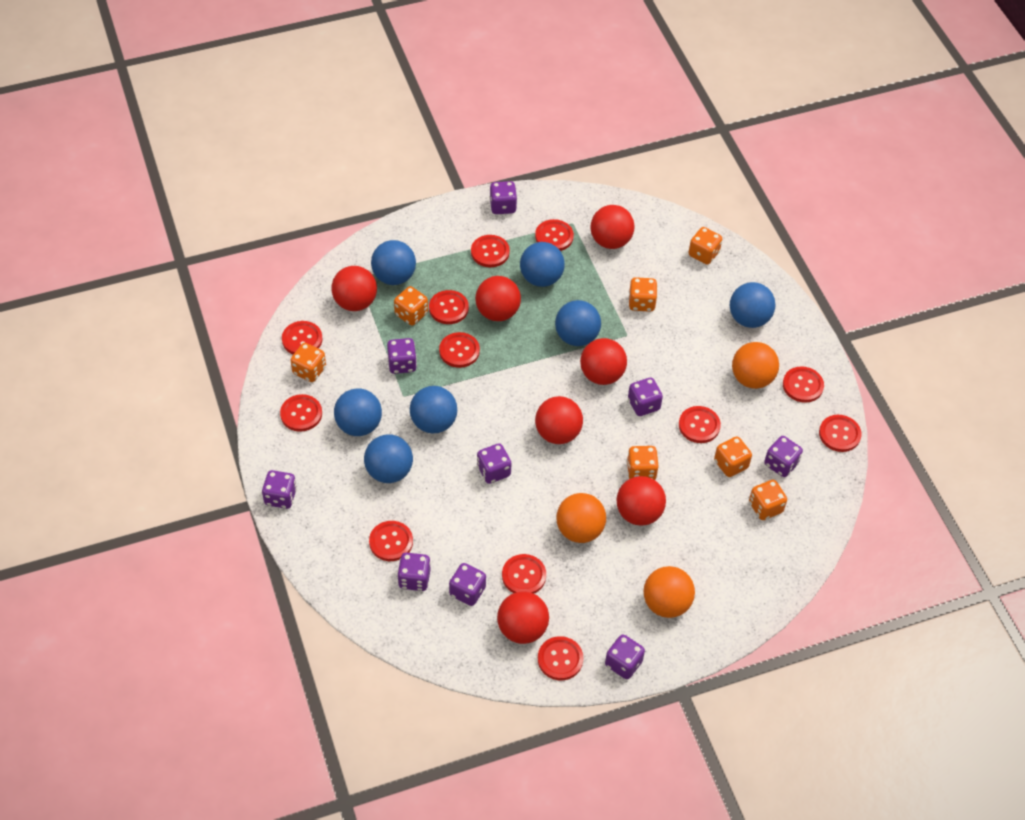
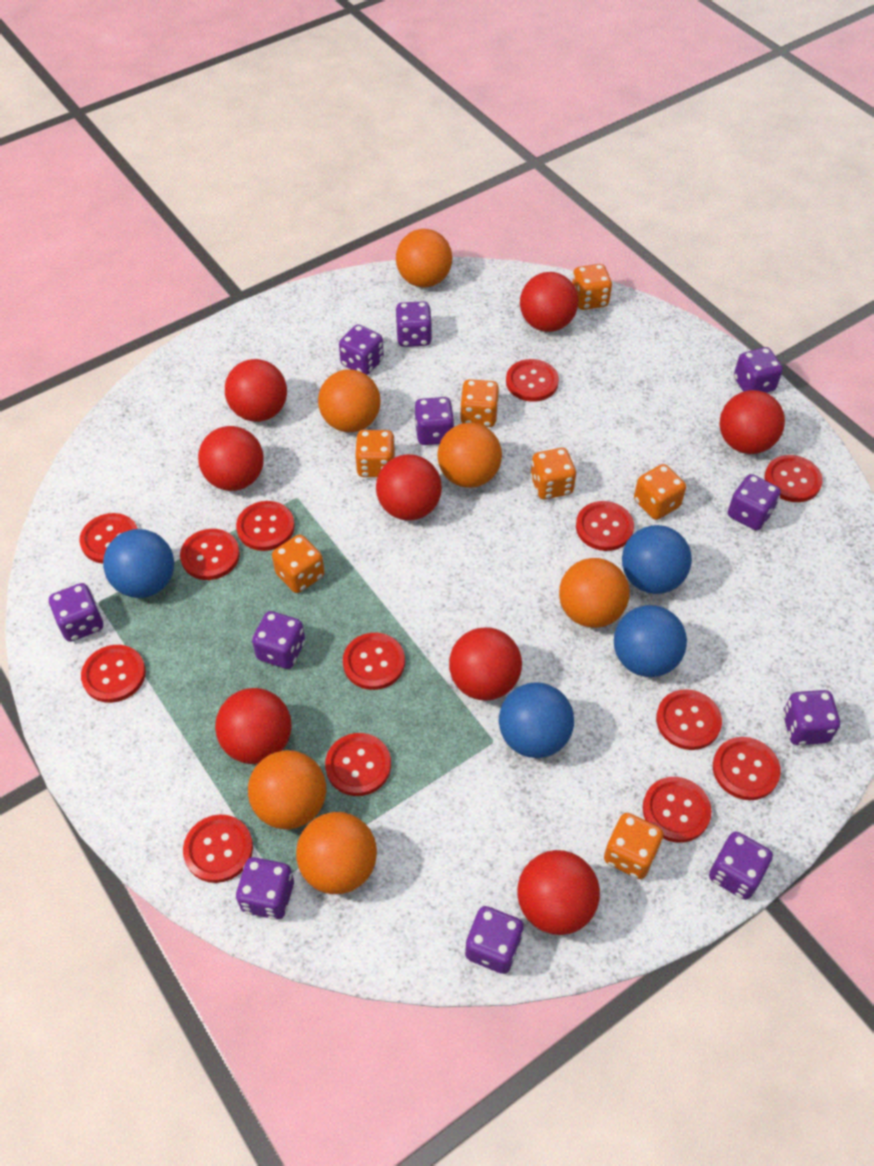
blue ball: [334,388,382,436] [364,434,413,483] [371,240,416,285] [410,386,457,433] [520,242,565,287] [555,300,601,346] [730,282,776,328] = 7 -> [103,529,174,598] [499,682,574,758] [614,605,687,677] [622,525,692,594] = 4
orange ball: [557,493,606,543] [644,566,695,618] [732,342,779,389] = 3 -> [248,750,326,829] [296,812,377,894] [318,369,381,432] [396,229,452,288] [437,423,502,488] [559,558,630,628] = 6
purple dice: [262,470,297,509] [387,338,417,374] [397,552,431,591] [449,563,486,606] [477,443,511,484] [489,181,517,214] [605,634,645,679] [628,378,663,416] [764,436,803,477] = 9 -> [49,583,103,642] [236,857,294,920] [252,611,305,669] [339,324,384,375] [396,301,432,347] [415,397,454,445] [465,906,524,974] [709,831,773,900] [728,474,781,530] [734,347,783,393] [783,690,840,745] = 11
red ball: [331,266,377,311] [475,276,521,321] [497,591,549,644] [535,396,583,444] [580,338,627,385] [590,205,635,249] [616,476,666,526] = 7 -> [198,426,264,491] [215,688,292,764] [225,359,287,422] [376,454,442,521] [449,627,522,701] [517,850,600,935] [520,272,578,332] [719,390,785,454] = 8
red button: [280,394,322,432] [282,321,323,354] [369,521,413,561] [429,290,469,324] [439,332,480,368] [471,235,510,267] [502,554,546,594] [535,219,574,251] [538,636,583,680] [679,406,721,443] [783,366,824,403] [819,415,862,452] = 12 -> [79,513,138,563] [81,645,146,703] [180,529,240,580] [183,814,253,883] [236,501,295,551] [325,733,391,796] [343,633,405,690] [506,359,559,402] [576,501,634,551] [642,777,712,843] [656,689,722,750] [713,737,781,800] [764,455,823,502] = 13

